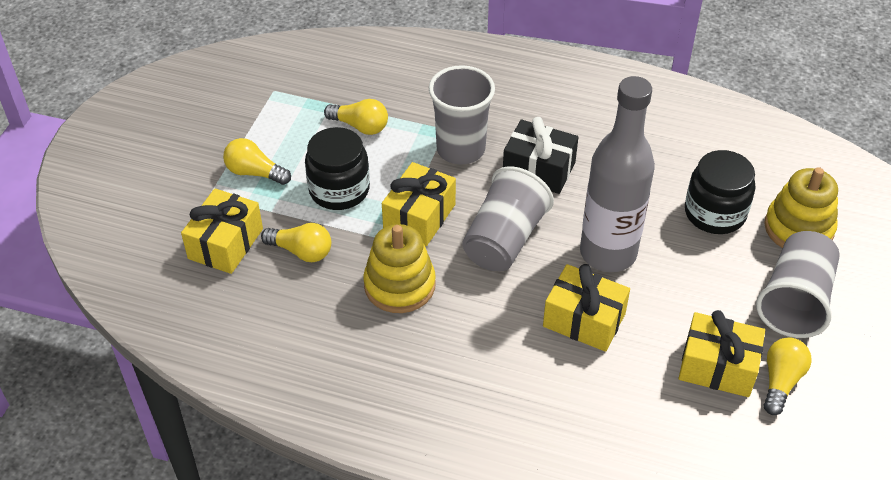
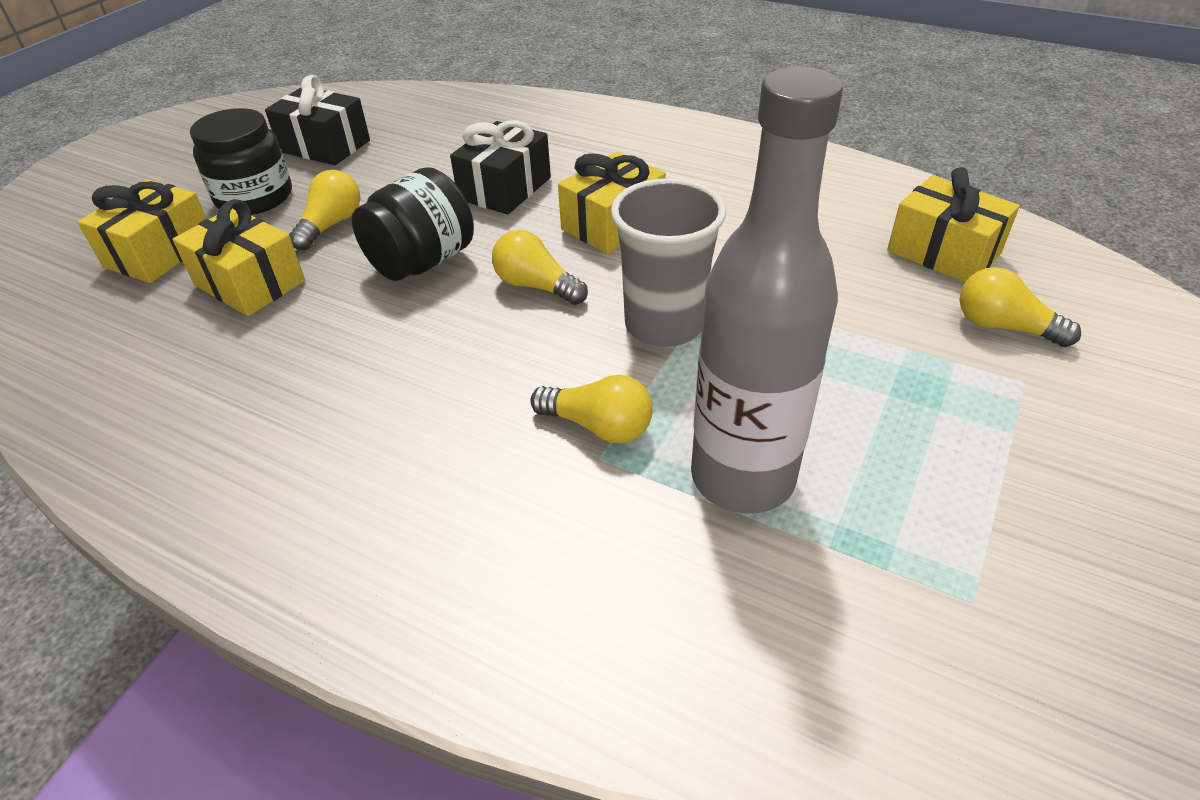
black gift: [503,117,578,194] = 1 -> [265,75,370,165] [450,120,551,214] = 2
grey cup: [429,65,495,165] [462,166,554,271] [756,231,840,338] = 3 -> [611,178,726,347] = 1
yellow stacking toy: [363,224,436,313] [764,167,838,248] = 2 -> none = 0

